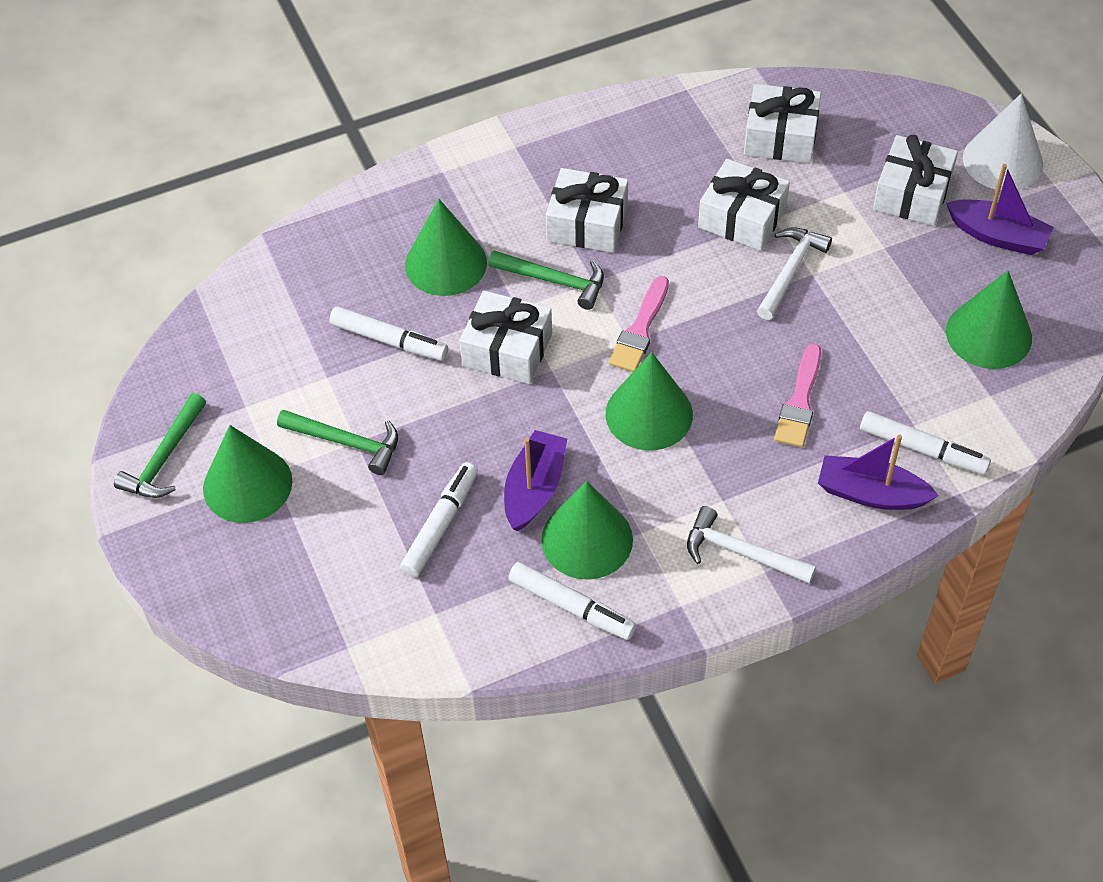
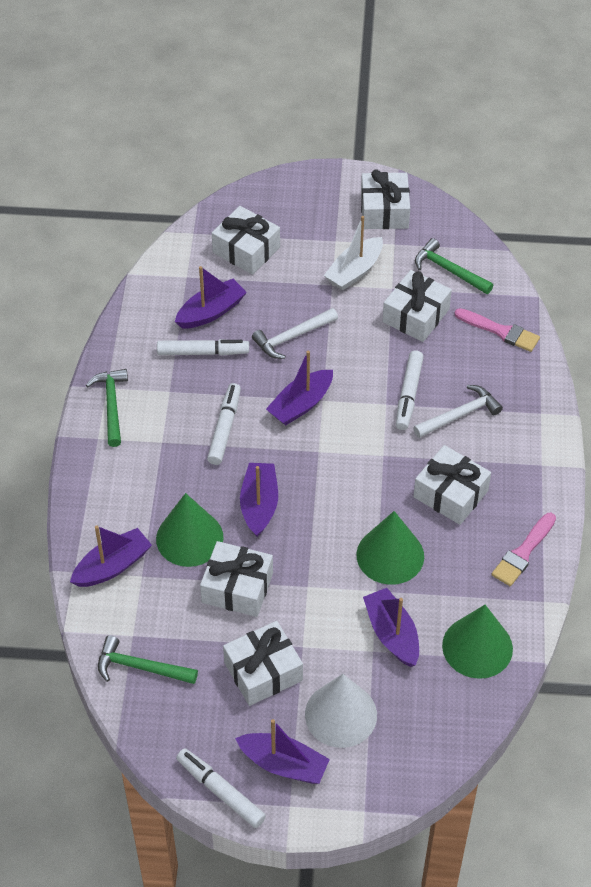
green cone: [203,425,292,523] [405,199,487,296] [541,481,633,580] [605,352,693,451] [946,271,1032,369] = 5 -> [156,493,224,567] [356,511,424,585] [442,605,513,679] = 3
purple boat: [504,430,567,531] [818,434,939,510] [946,164,1054,255] = 3 -> [70,525,152,587] [175,266,247,329] [235,719,330,784] [240,463,278,537] [266,351,333,426] [363,588,419,667] = 6
white boat: none = 0 -> [324,216,383,290] = 1
white gift: [460,291,552,384] [546,168,628,253] [698,159,790,251] [744,84,821,163] [873,135,958,226] = 5 -> [200,541,273,617] [212,206,280,275] [223,621,303,706] [361,170,410,229] [382,270,452,342] [413,445,491,525] = 6

